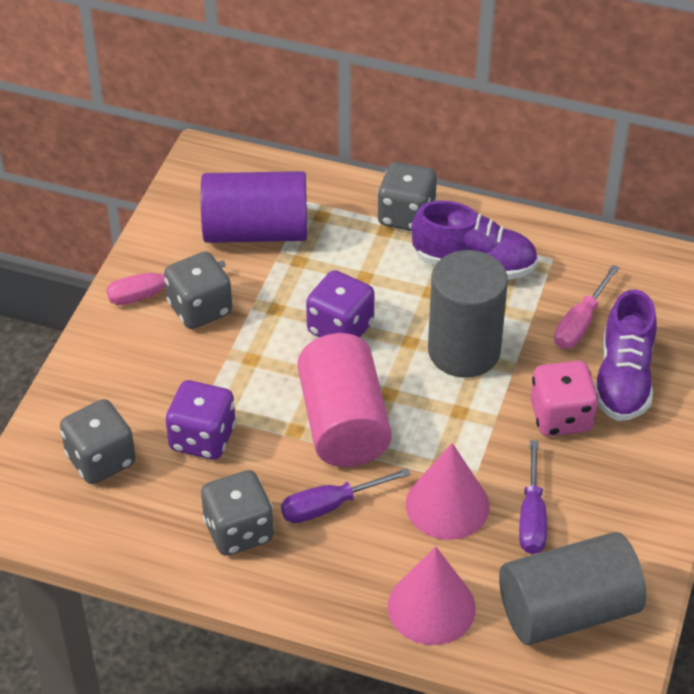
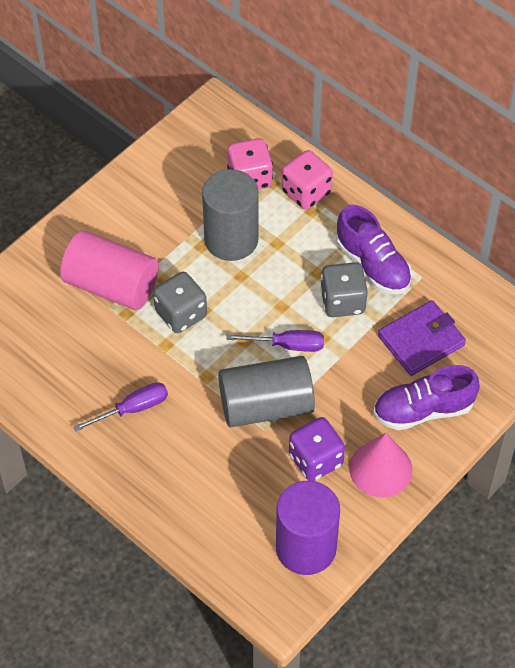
grey dice: [60,399,136,484] [164,252,232,329] [201,470,274,556] [377,162,437,231] = 4 -> [153,272,207,333] [320,262,368,317] = 2
pink cone: [388,546,476,645] [406,443,490,540] = 2 -> [349,433,412,497] = 1
pink dice: [530,361,598,436] = 1 -> [227,138,273,190] [282,150,333,209] = 2
pink screwdriver: [106,260,226,305] [554,265,619,349] = 2 -> none = 0
purple dice: [165,380,236,460] [306,270,374,337] = 2 -> [289,417,345,481] = 1
purple wallet: none = 0 -> [378,300,466,376] = 1

